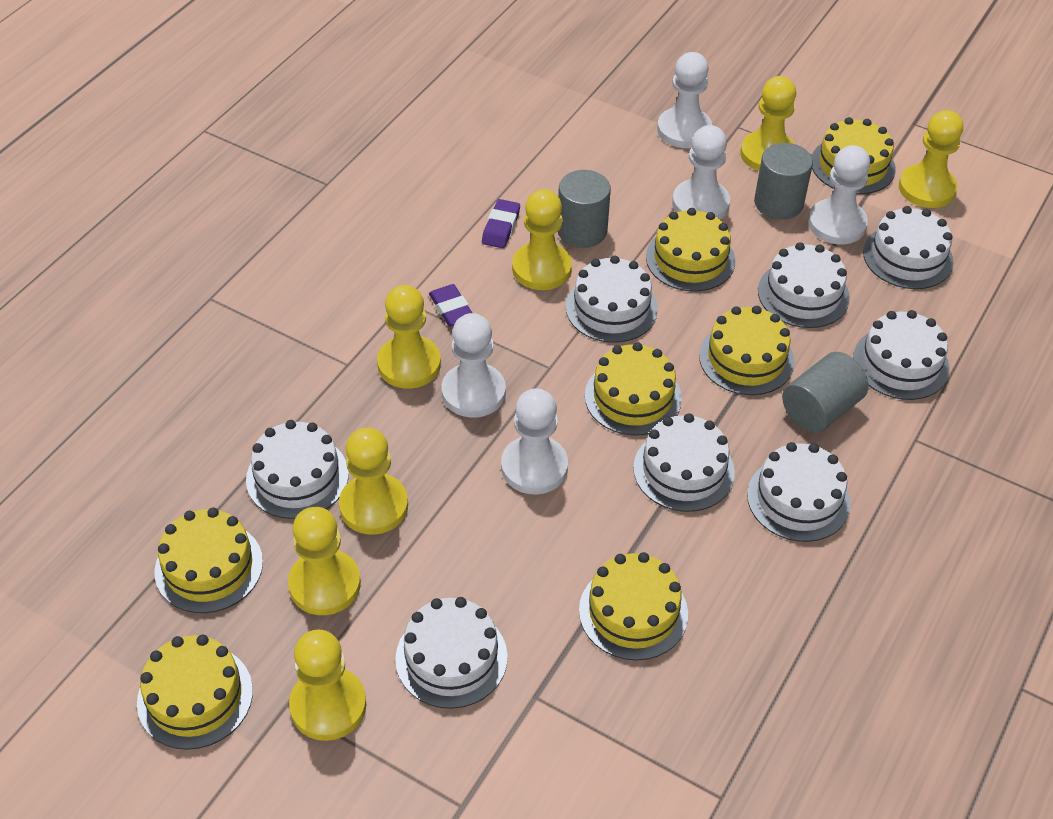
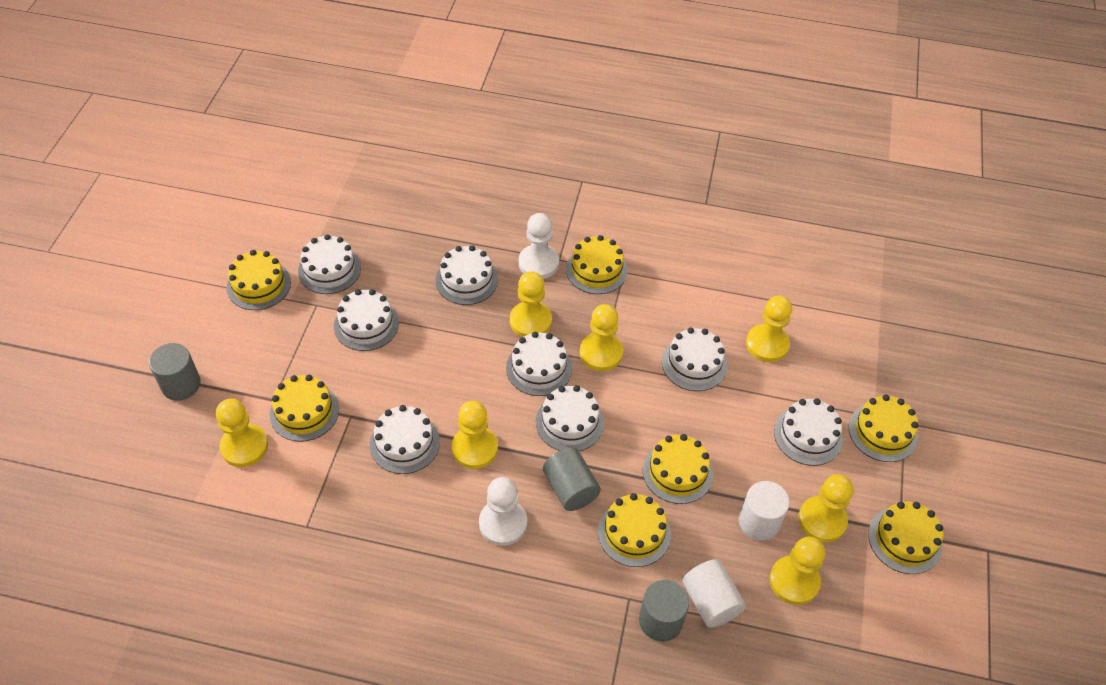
purple eraser: [429,284,472,327] [482,199,520,248] = 2 -> none = 0
white cylinder: none = 0 -> [682,559,746,628] [739,481,790,541] = 2
white pawn: [442,313,506,418] [501,388,568,494] [657,52,712,148] [672,125,730,219] [808,145,870,244] = 5 -> [479,477,527,546] [519,213,559,279] = 2

